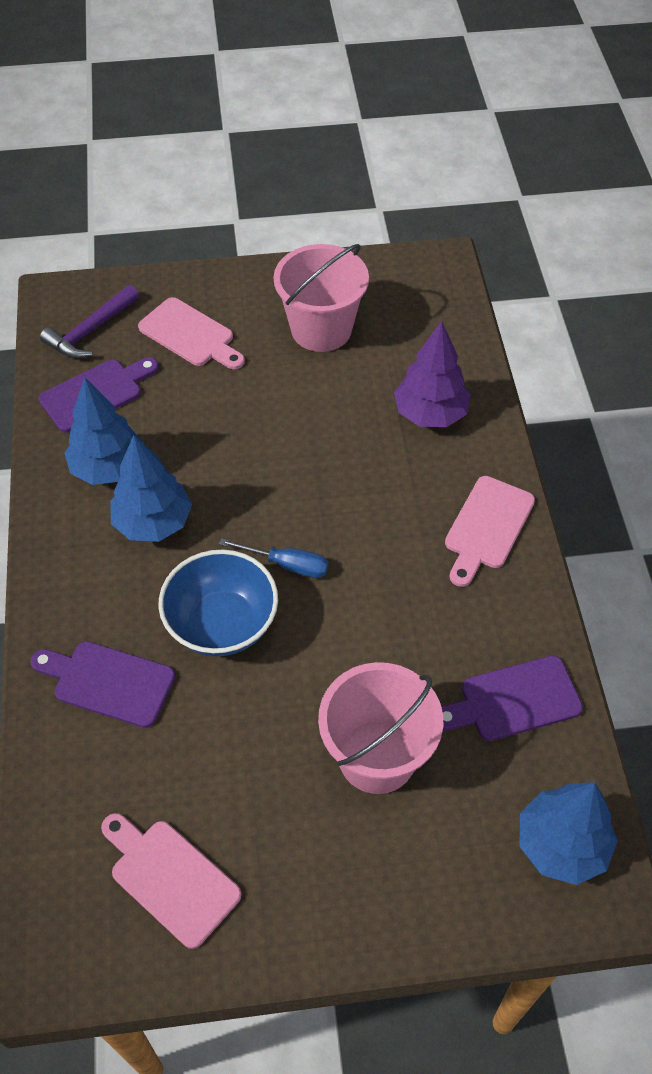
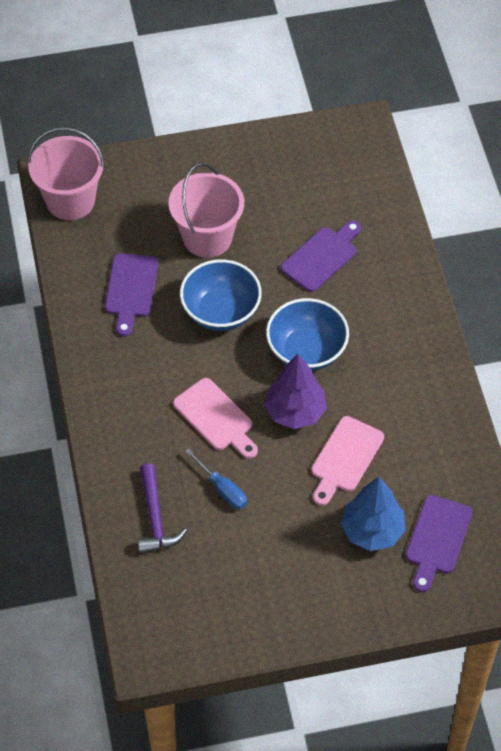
blue bowl: [159,550,278,656] = 1 -> [180,259,262,331] [266,298,349,371] = 2
blue tree: [64,377,144,485] [110,435,192,542] [520,782,618,885] = 3 -> [341,477,406,551] = 1
pink cutting board: [101,813,242,949] [138,297,245,369] [445,476,535,587] = 3 -> [173,378,258,459] [311,416,384,506] = 2

